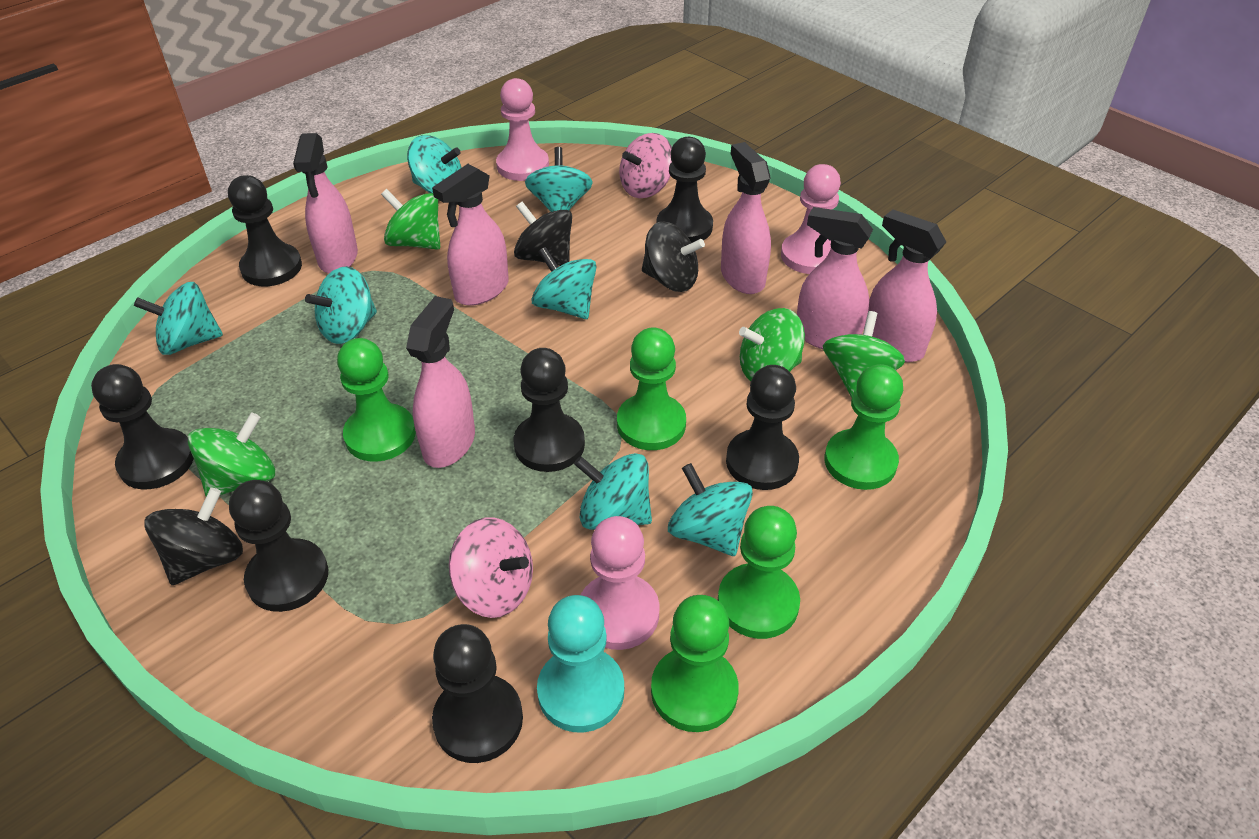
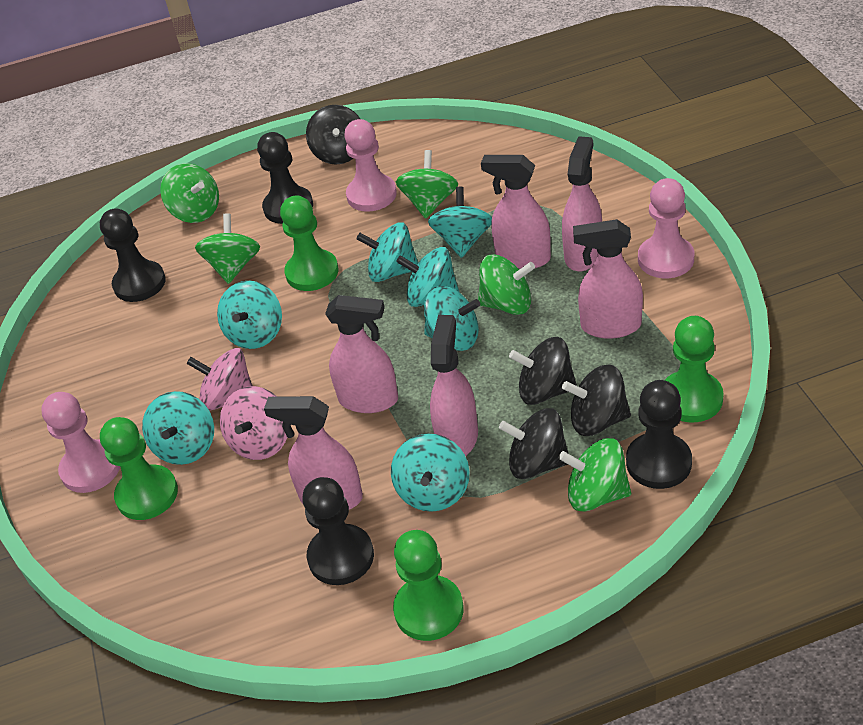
black pawn: [91,364,194,489] [228,175,302,286] [229,480,328,612] [432,624,523,763] [513,348,585,472] [657,137,713,243] [726,365,799,490] = 7 -> [100,208,166,302] [257,132,313,224] [302,477,374,585] [626,380,692,489] = 4
black spinning top: [144,488,243,585] [514,202,572,266] [642,222,705,292] = 3 -> [306,105,360,165] [499,408,569,479] [509,337,577,405] [562,365,631,436] = 4
green pawn: [337,338,416,462] [617,328,686,450] [651,595,739,732] [718,506,800,639] [824,364,903,490] = 5 -> [100,417,178,520] [280,196,339,291] [393,530,464,641] [665,316,724,423] = 4
green spinning top: [188,413,275,496] [381,189,440,250] [739,308,805,381] [823,311,905,397] = 4 -> [160,163,219,223] [195,213,260,284] [396,150,458,219] [478,254,535,315] [559,438,631,512] = 5
turquoise pawn: [537,595,624,733] = 1 -> none = 0

